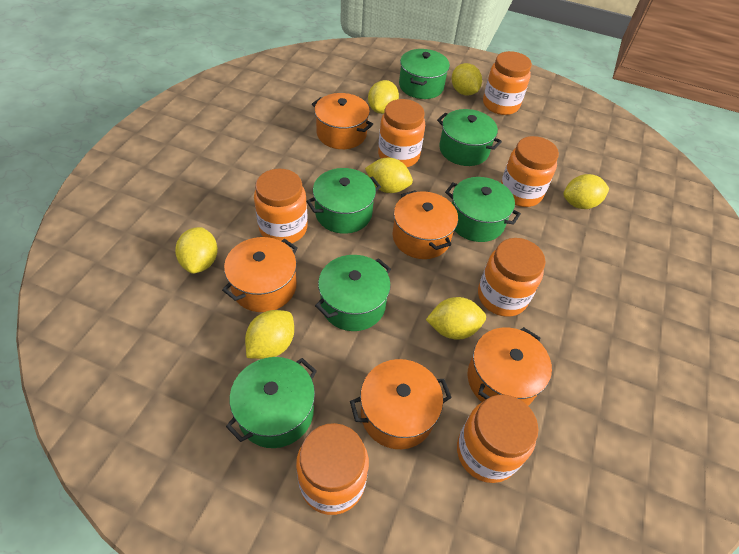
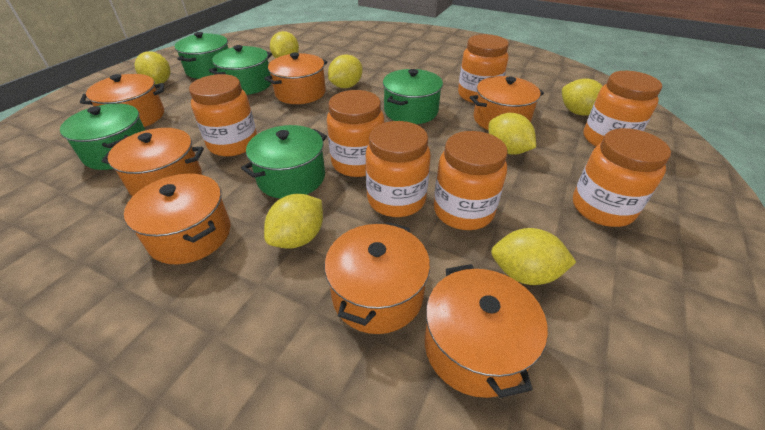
green pot: [226,357,317,448] [306,168,381,234] [315,255,391,331] [399,49,450,99] [437,109,502,166] [445,177,521,242] = 6 -> [60,103,145,170] [175,32,229,79] [209,45,272,95] [241,125,327,199] [383,69,443,124] = 5
orange pot: [222,237,298,312] [312,93,373,149] [350,359,452,449] [392,190,458,259] [467,327,552,405] = 5 -> [80,74,164,127] [101,128,204,196] [124,174,231,265] [264,53,327,104] [324,222,430,334] [425,264,548,398] [470,76,544,130] = 7

